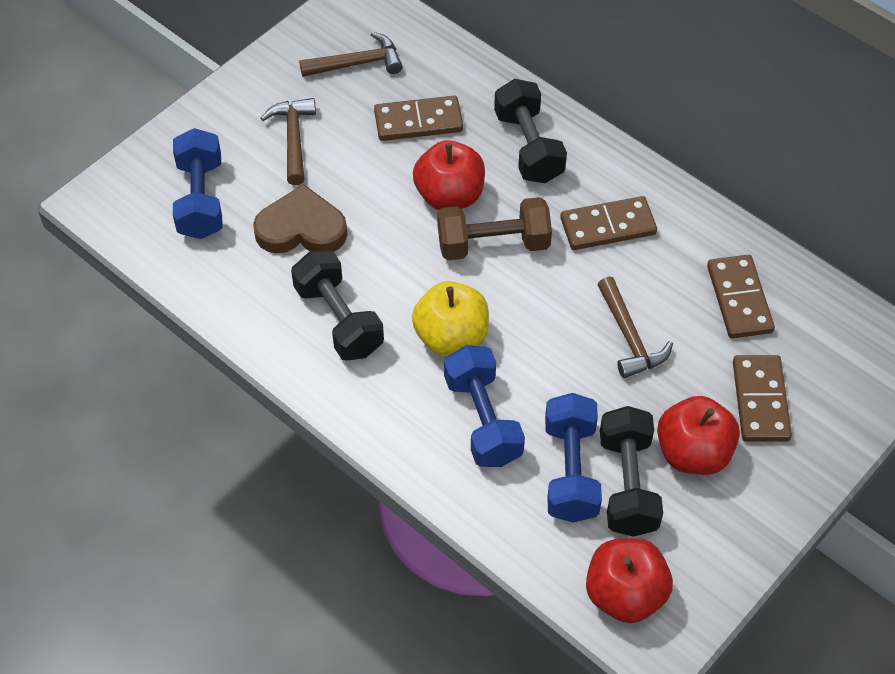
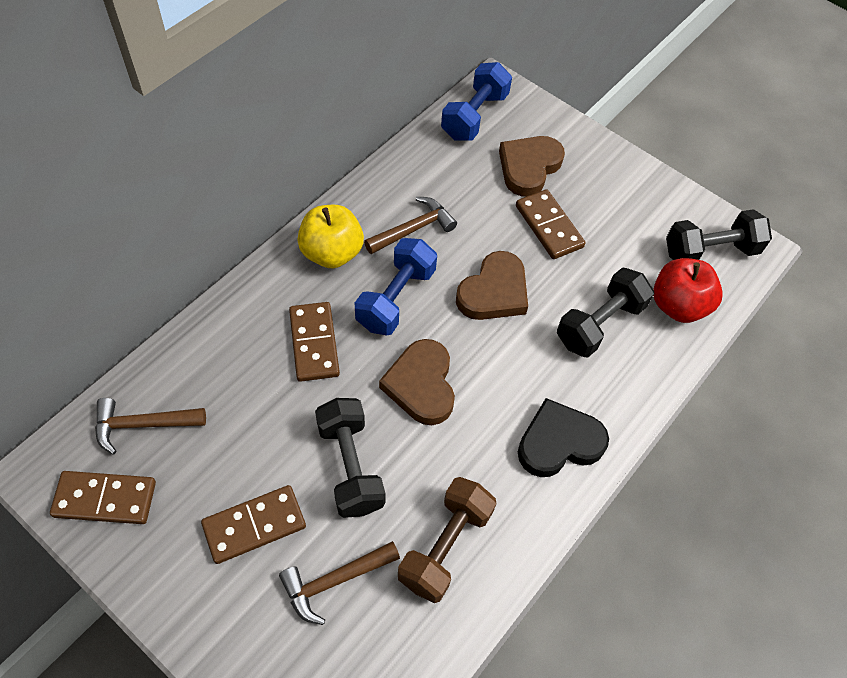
black heart: none = 0 -> [518,398,609,477] = 1
blue dumbbell: [173,128,223,239] [444,345,525,467] [545,393,602,523] = 3 -> [355,238,437,335] [441,62,512,140] = 2
brown heart: [253,184,347,253] = 1 -> [379,339,455,425] [456,251,528,320] [499,136,565,197] = 3
red apple: [413,140,485,210] [586,538,673,623] [657,396,740,475] = 3 -> [653,258,723,323] = 1

